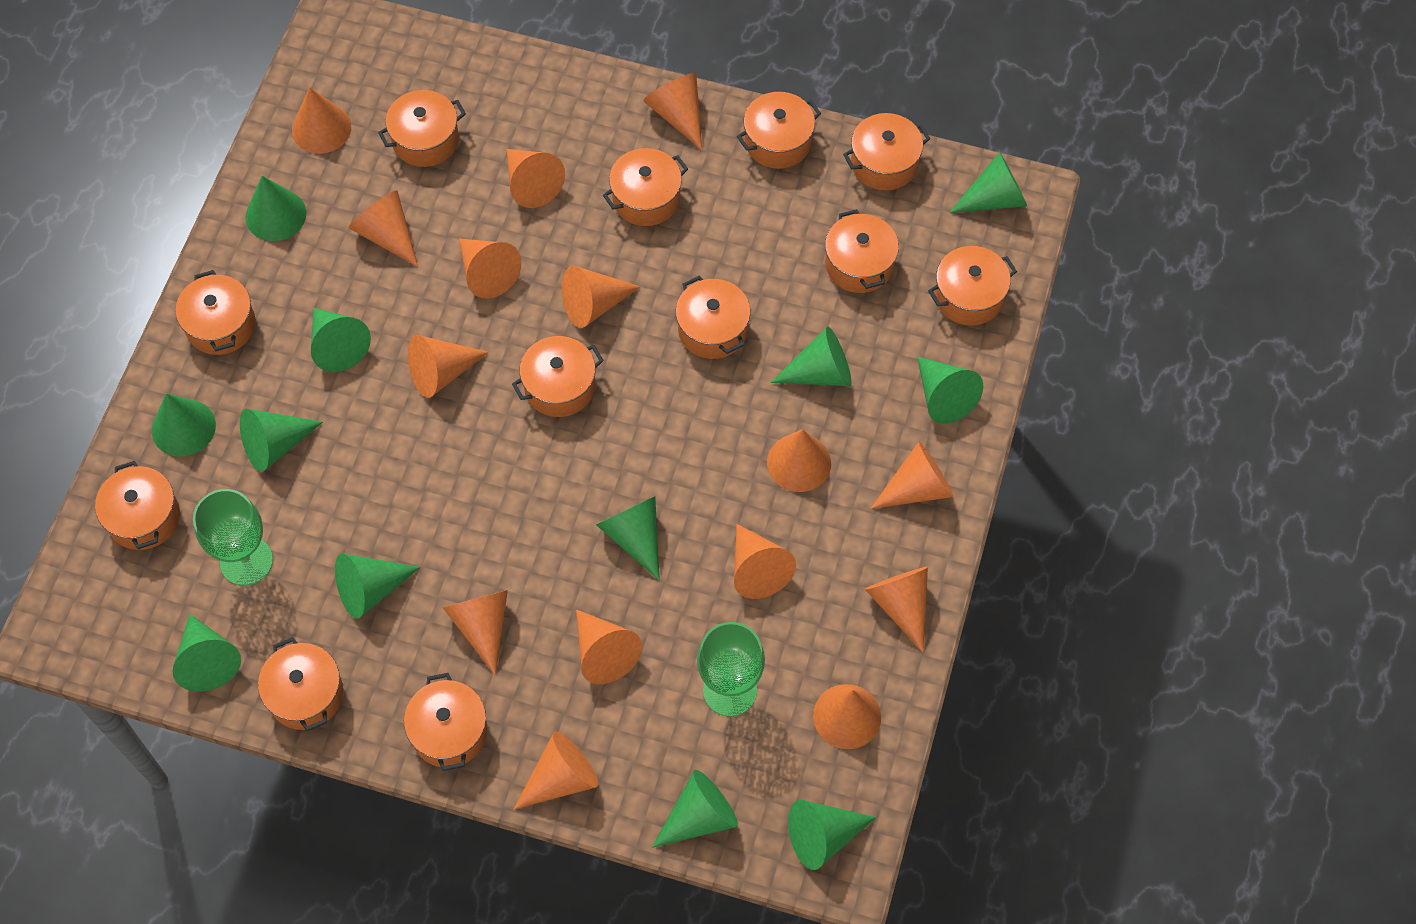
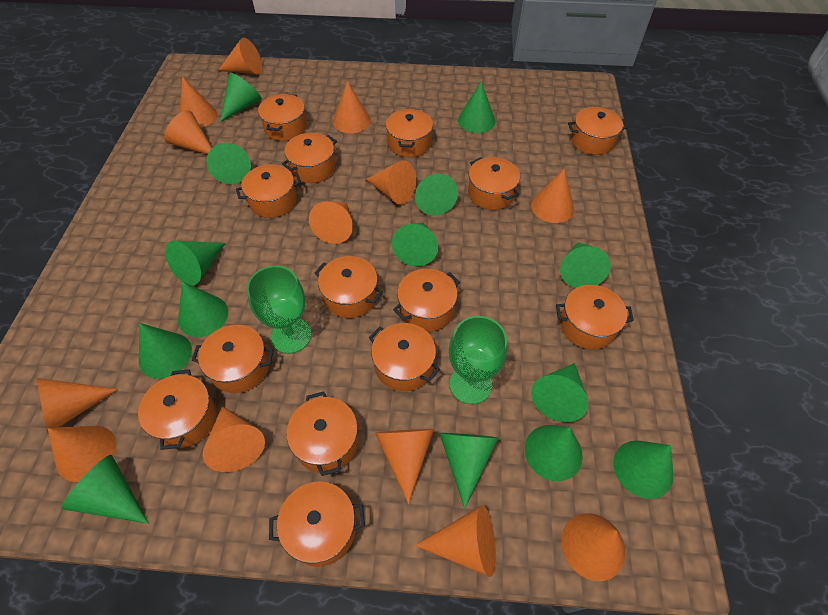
green cone: [152,393,216,457] [172,614,241,692] [240,409,323,472] [245,176,306,241] [311,308,371,372] [335,553,421,619] [596,496,660,580] [652,770,738,848] [770,327,851,386] [788,800,876,870] [917,356,983,424] [949,152,1027,213] = 12 -> [61,455,149,524] [139,323,192,379] [165,241,225,285] [178,281,228,337] [206,143,251,184] [220,73,262,122] [392,222,438,266] [415,174,458,216] [439,433,498,509] [458,81,495,133] [525,425,583,481] [531,363,588,422] [560,242,611,288] [613,441,673,499] = 14
orange cone: [292,87,351,154] [348,190,418,267] [408,335,489,398] [443,590,508,676] [459,239,521,299] [507,149,565,208] [514,731,598,809] [562,266,640,328] [576,609,642,684] [643,73,702,150] [734,524,796,599] [767,429,831,492] [813,684,881,749] [865,567,928,652] [870,441,953,509] = 15 -> [37,378,118,434] [47,426,116,482] [164,110,212,154] [180,77,217,128] [203,406,265,472] [218,38,262,75] [309,201,353,244] [333,81,371,133] [366,160,416,205] [375,429,434,504] [415,505,496,577] [531,169,574,223] [561,513,625,581] = 13
orange pot: [95,461,180,550] [176,270,256,355] [258,637,343,731] [378,90,466,167] [404,673,487,771] [512,336,604,417] [603,148,688,226] [676,275,751,359] [737,92,821,169] [825,209,899,293] [843,113,930,190] [928,246,1017,326] = 12 -> [138,370,217,450] [192,325,274,393] [236,164,301,218] [258,94,307,141] [269,481,365,567] [282,133,337,183] [286,391,359,476] [315,256,383,318] [369,323,440,391] [386,108,433,157] [393,269,460,332] [468,157,520,210] [556,285,634,349] [568,107,628,155] = 14

